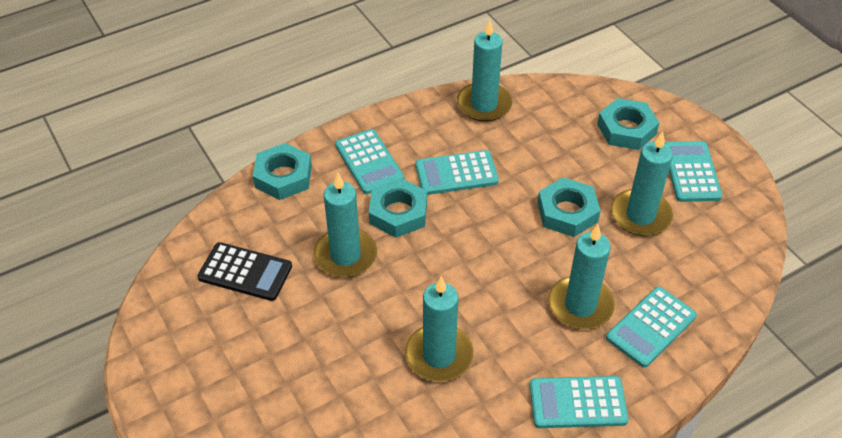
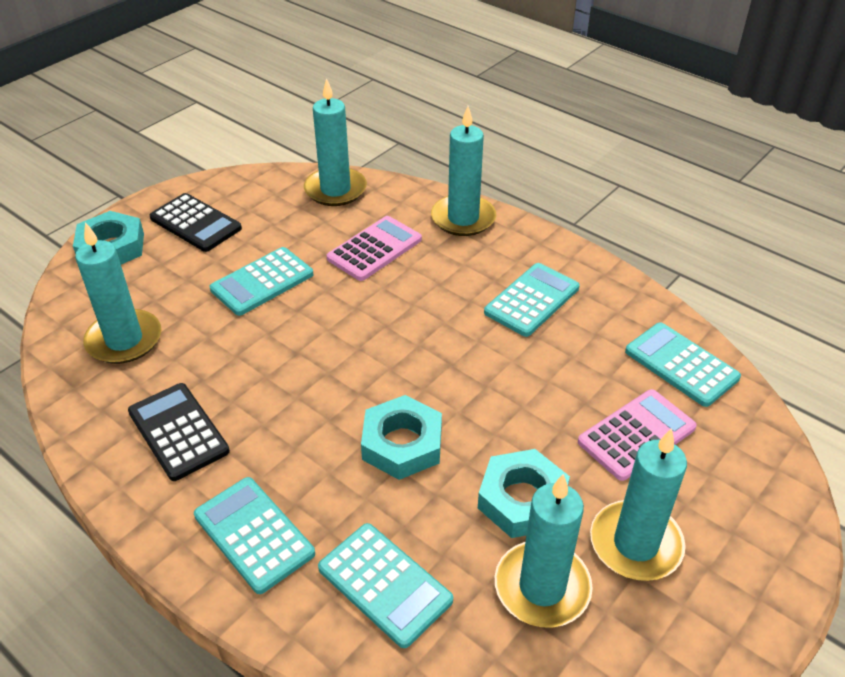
black calculator: [197,242,292,301] = 1 -> [128,383,230,481] [150,193,242,252] = 2
pink calculator: none = 0 -> [327,216,422,281] [578,389,697,481] = 2
turquoise nut: [253,143,312,200] [369,178,427,238] [538,177,601,237] [597,98,659,150] = 4 -> [73,211,144,265] [361,395,442,480] [478,449,570,538] = 3

